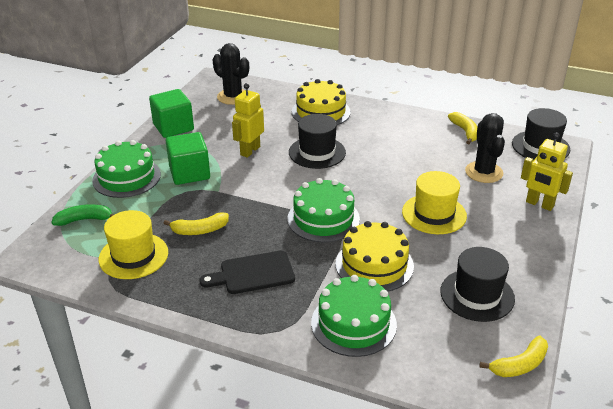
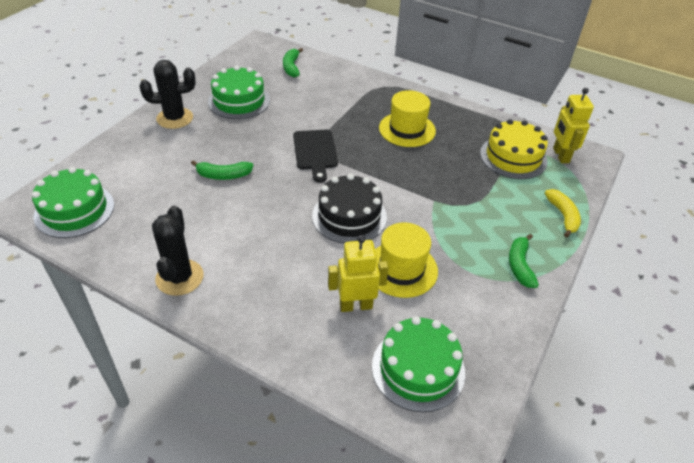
black cake: none = 0 -> [312,174,387,244] = 1
black hat: [289,114,346,169] [440,247,515,322] [512,108,570,160] = 3 -> none = 0
green banana: [51,204,114,226] = 1 -> [191,160,253,180] [283,48,303,77] [509,234,539,288] = 3
green cube: [149,89,194,138] [166,132,210,185] = 2 -> none = 0
yellow banana: [163,212,229,235] [448,112,477,144] [479,336,548,377] = 3 -> [545,189,581,237] = 1
yellow cake: [292,79,351,125] [335,221,414,291] = 2 -> [480,119,548,179] = 1

